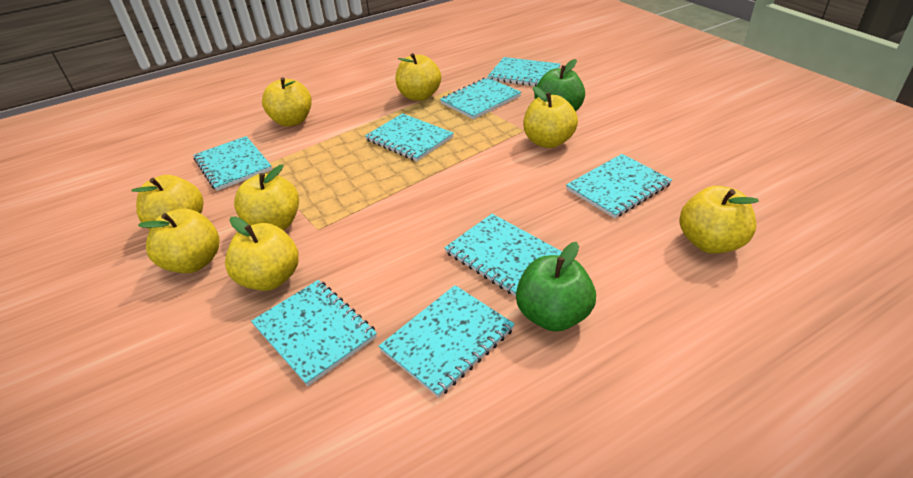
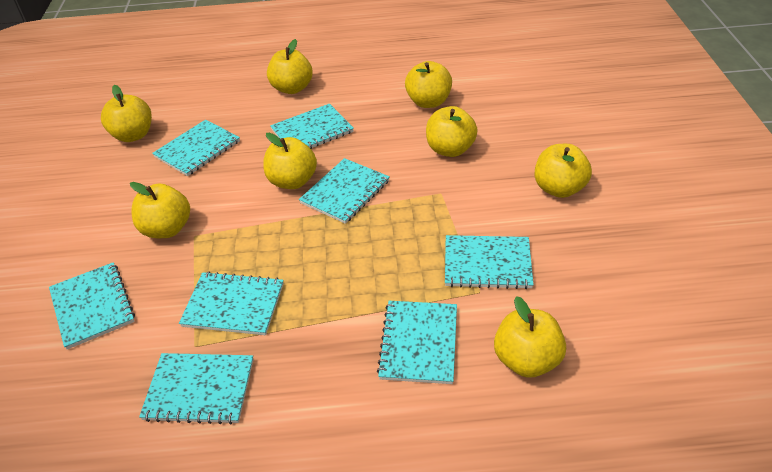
green apple: [516,242,596,332] [534,59,585,111] = 2 -> none = 0

